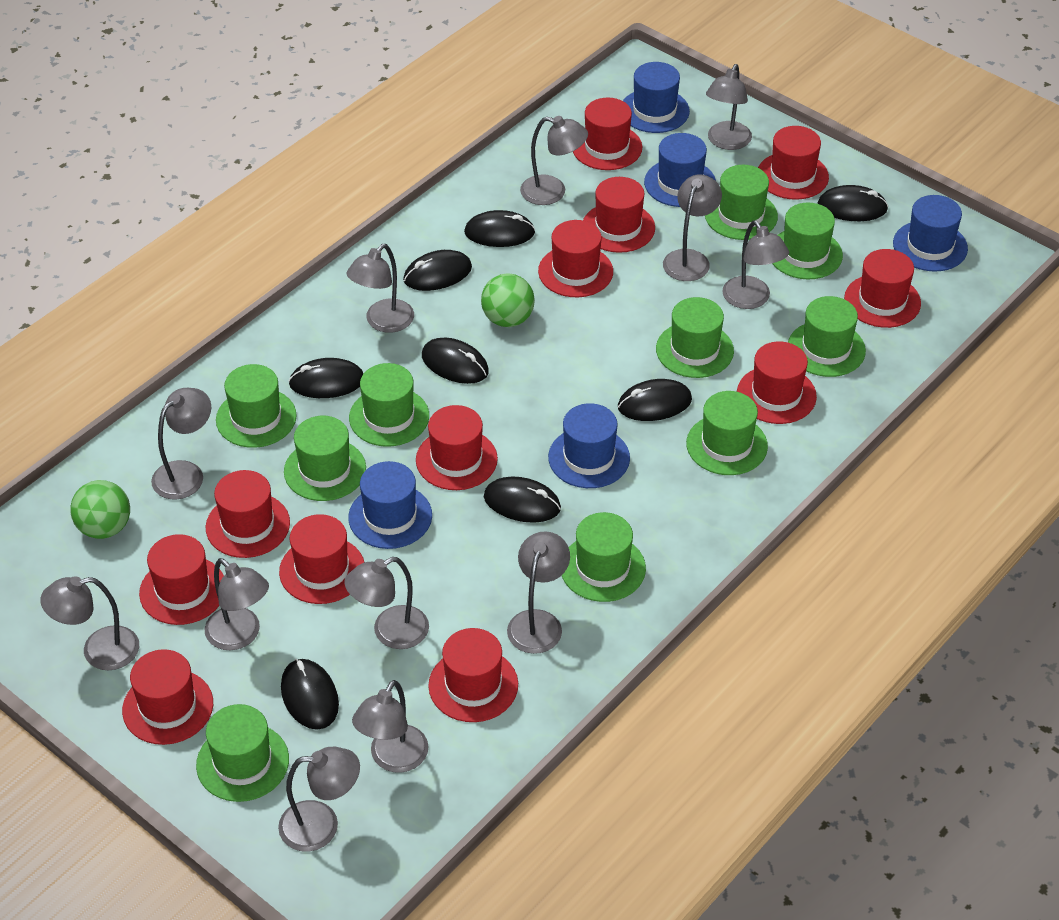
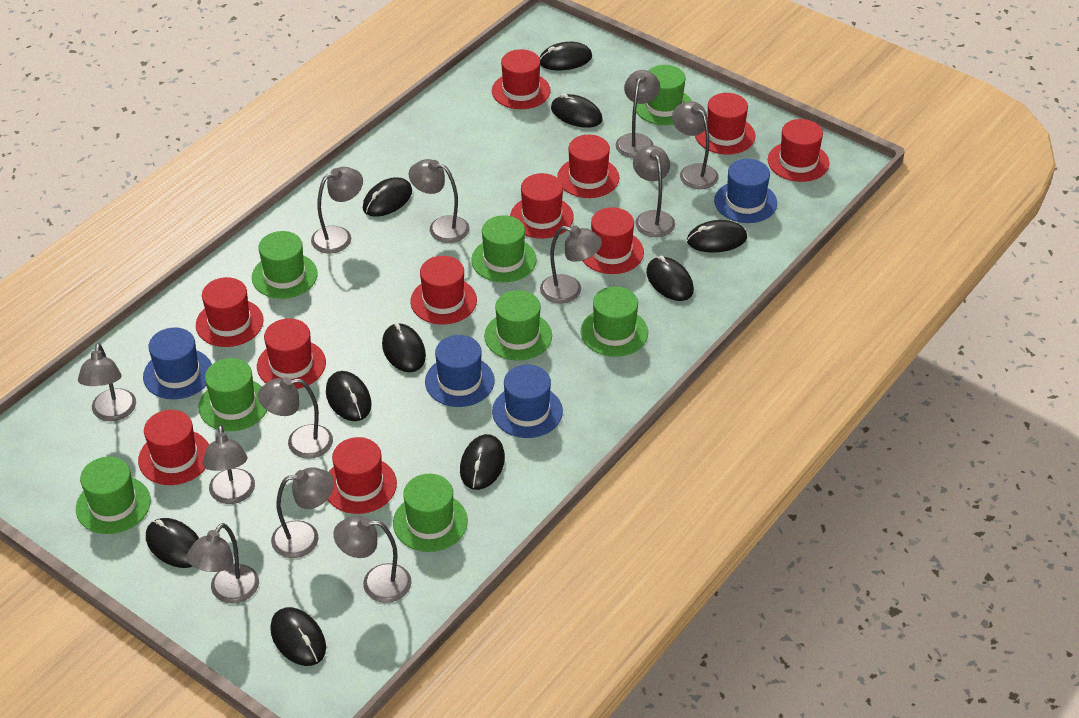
black mouse: [281,659,339,730] [288,358,363,398] [403,250,472,291] [422,338,489,384] [464,210,535,247] [484,477,561,523] [618,379,692,421] [817,185,888,221] = 8 -> [146,518,199,568] [270,607,326,666] [326,371,372,421] [363,177,412,217] [382,323,426,372] [460,434,505,490] [539,42,592,70] [551,93,603,128] [646,255,694,301] [687,220,747,253] = 10
blue hat: [348,461,432,549] [548,403,630,488] [623,62,690,133] [644,133,716,207] [893,195,968,272] = 5 -> [143,327,212,399] [425,335,494,407] [492,365,563,438] [714,159,777,223] = 4
green ball: [70,480,130,539] [481,273,535,327] = 2 -> none = 0
green hat: [196,704,289,802] [216,364,297,448] [284,416,366,501] [349,363,429,447] [562,512,646,602] [656,297,734,378] [686,391,768,475] [705,165,778,240] [772,203,843,279] [788,296,866,377] = 10 -> [76,457,151,534] [198,358,267,431] [252,231,318,299] [393,474,468,552] [471,215,537,282] [484,290,552,360] [581,286,648,357] [636,65,692,125] = 8
red hat: [122,649,213,745] [139,534,224,625] [206,470,290,558] [279,514,364,604] [416,405,498,490] [428,628,518,722] [538,220,613,297] [573,98,642,170] [583,177,655,253] [737,341,817,424] [758,126,829,200] [844,249,921,328] = 12 -> [138,410,209,485] [196,277,264,347] [257,318,326,389] [327,437,397,514] [410,256,477,324] [492,49,551,109] [510,173,574,239] [557,135,619,198] [582,207,644,274] [695,93,756,155] [768,119,829,182] = 11

